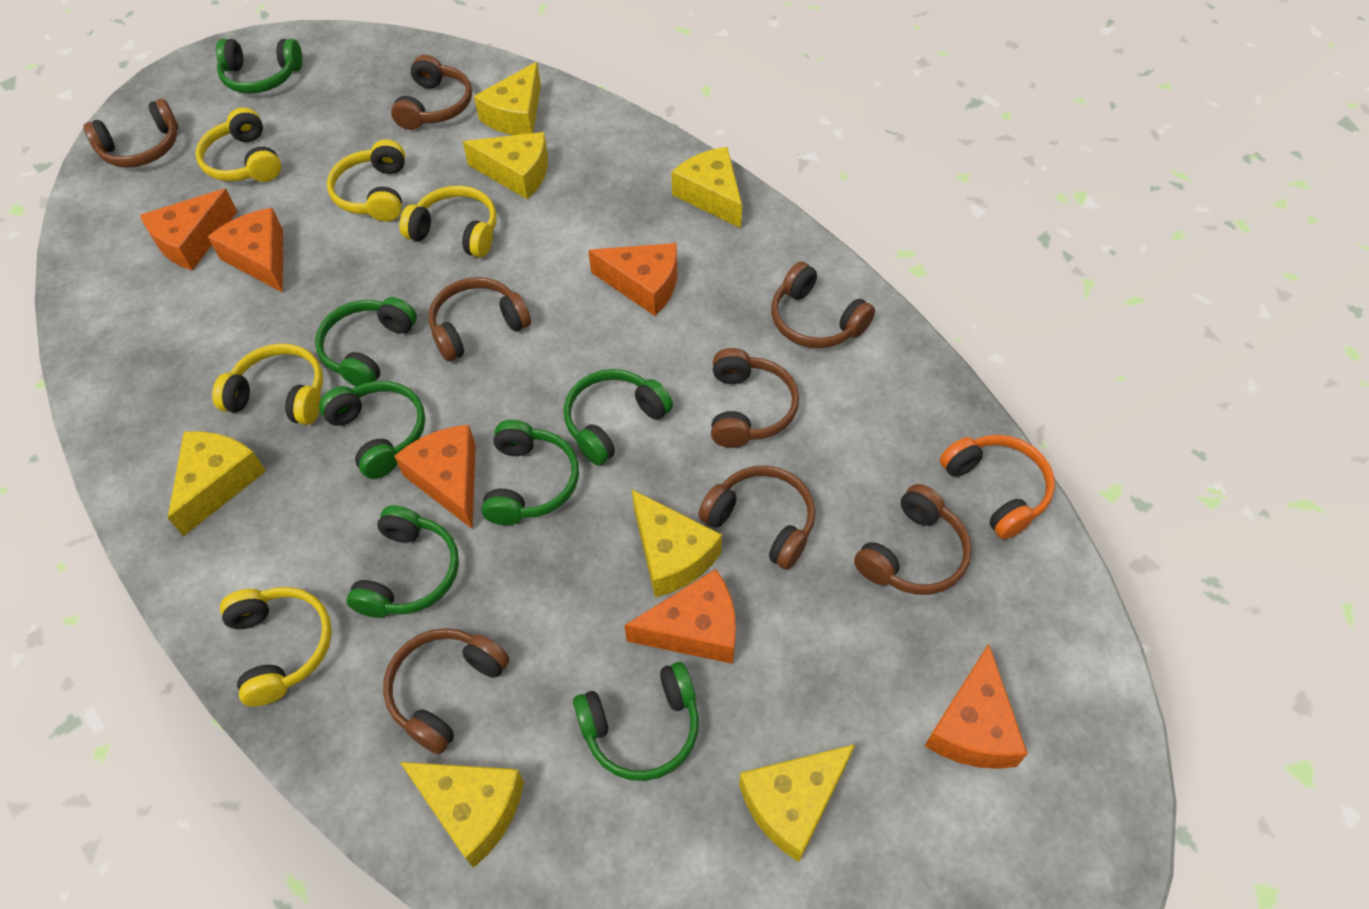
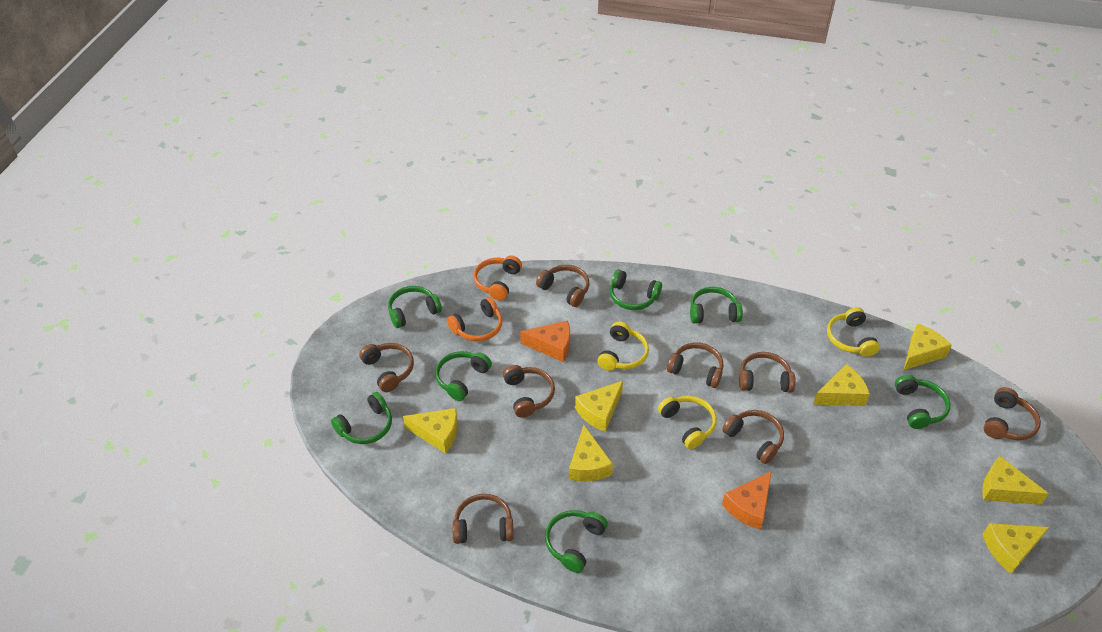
orange cheese: [140,189,237,271] [208,208,283,293] [394,425,476,529] [588,243,677,316] [624,569,736,664] [925,644,1028,769] = 6 -> [520,321,570,362] [722,471,772,530] = 2
orange headphones: [940,435,1055,540] = 1 -> [447,297,502,342] [474,256,522,300] = 2
yellow headphones: [195,107,281,182] [212,344,323,425] [220,587,332,707] [327,140,405,221] [399,186,497,258] = 5 -> [597,322,649,371] [658,396,717,449] [827,307,880,357] = 3

